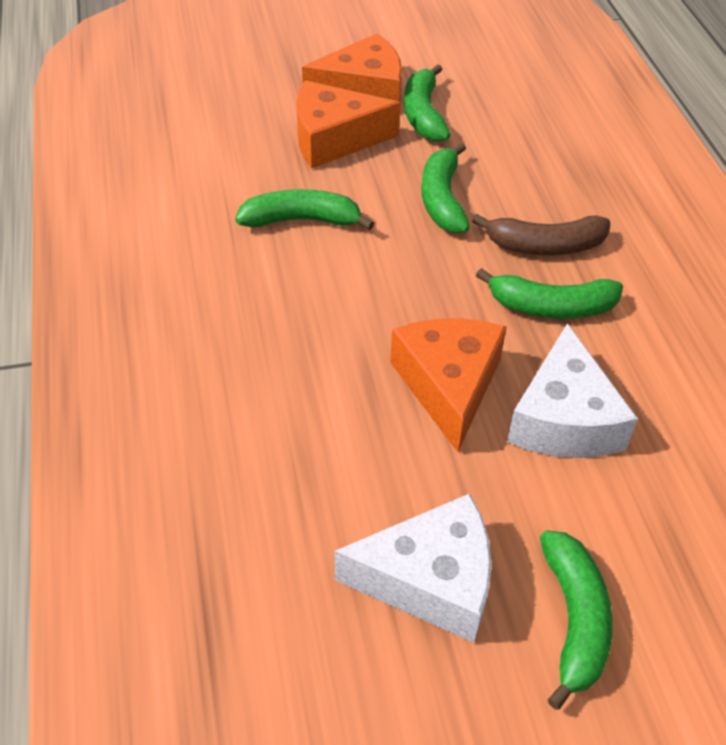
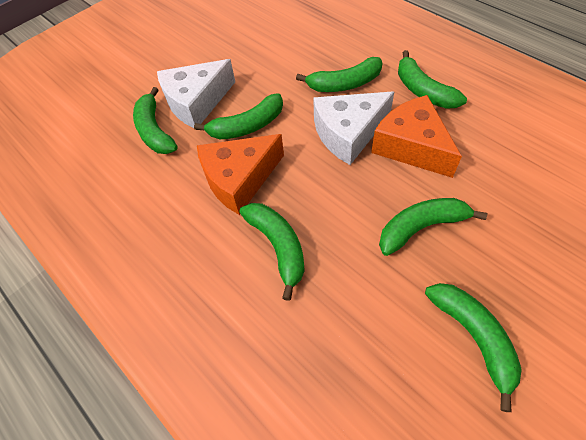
brown banana: [472,214,610,255] = 1 -> none = 0
green banana: [235,189,374,230] [404,64,450,142] [422,143,470,233] [476,268,623,319] [540,530,613,710] = 5 -> [133,87,178,154] [194,93,283,139] [239,203,305,301] [296,57,383,92] [379,198,487,256] [398,50,467,109] [425,283,522,412] = 7
orange cheese: [296,80,400,169] [302,33,402,102] [390,318,507,452] = 3 -> [197,134,284,215] [371,95,462,178] = 2

